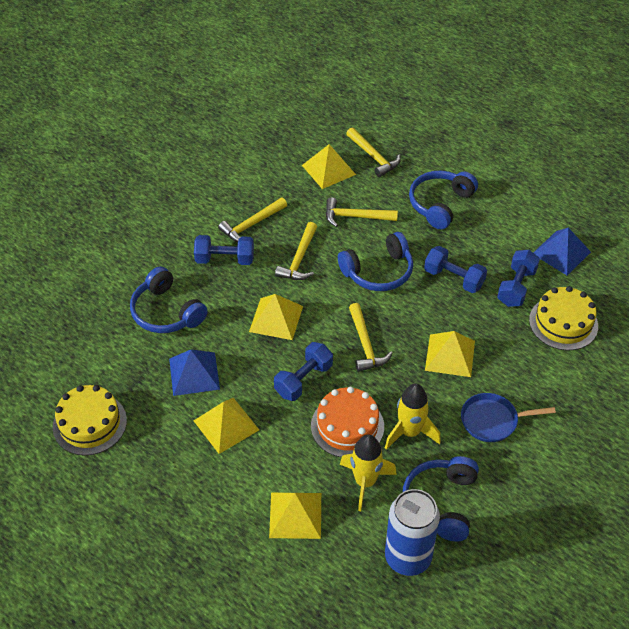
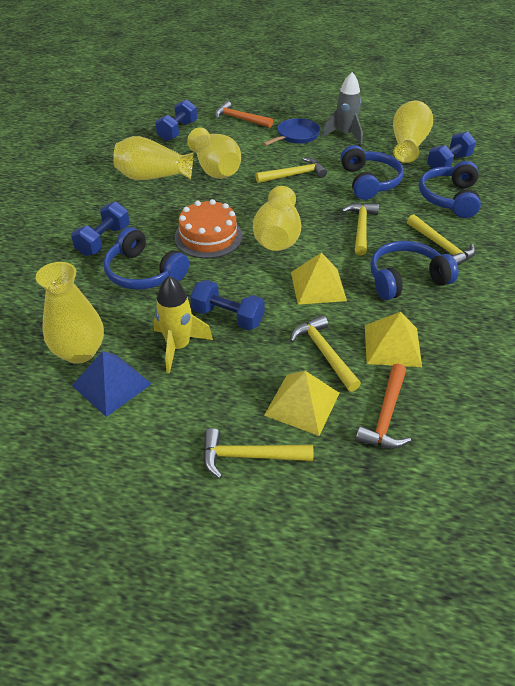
blue can: [385,489,440,576] = 1 -> none = 0
blue pyramid: [169,349,220,396] [533,228,591,275] = 2 -> [72,351,152,417] = 1
grey rocket: none = 0 -> [322,72,363,145] = 1
orange hammer: none = 0 -> [215,101,273,128] [355,364,411,449] = 2
yellow cake: [53,385,127,456] [529,286,598,350] = 2 -> none = 0
yellow pyramid: [194,398,259,454] [249,294,303,340] [269,493,321,539] [302,144,356,189] [425,331,475,377] = 5 -> [264,371,340,436] [291,253,347,305] [365,312,422,367] = 3
yellow rocket: [340,434,397,511] [385,383,441,450] = 2 -> [153,276,213,373] = 1
yellow vase: none = 0 -> [36,262,104,364] [113,136,193,180] [187,127,241,179] [253,186,301,251] [393,100,433,163] = 5

